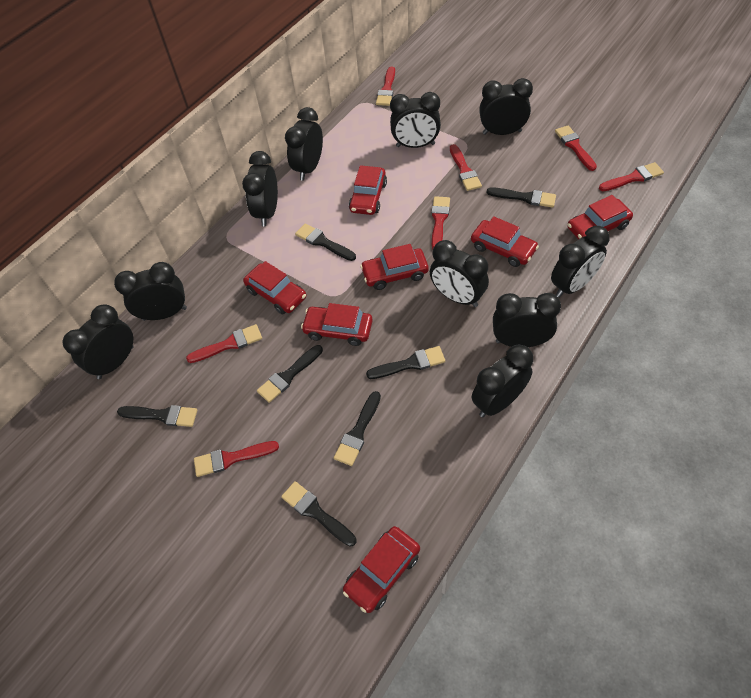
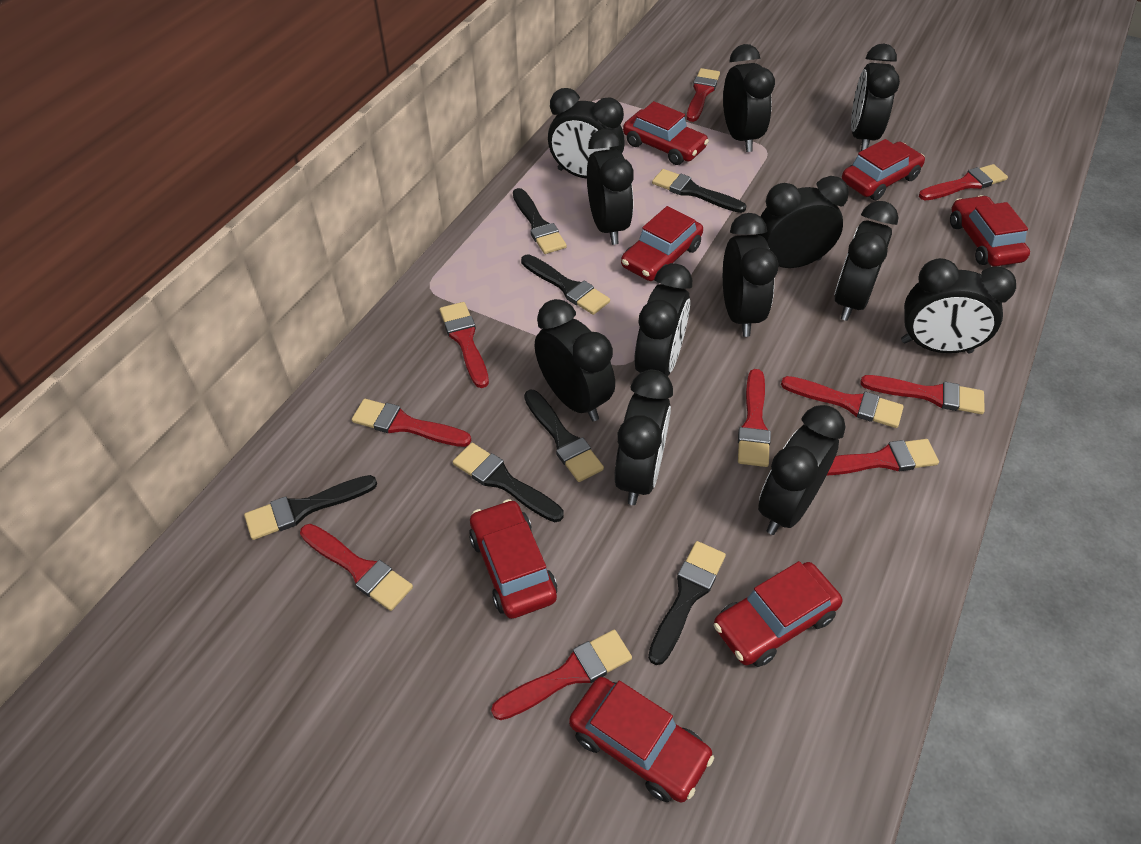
black clock: [63,304,134,379] [114,262,187,321] [242,151,278,226] [285,107,323,180] [390,92,441,148] [430,240,489,307] [472,345,533,417] [479,78,533,135] [493,293,561,347] [551,226,609,298] = 10 -> [535,299,615,421] [548,88,625,179] [587,129,634,245] [614,370,673,505] [634,263,692,377] [723,44,775,152] [723,213,779,337] [756,176,849,268] [758,405,845,535] [834,201,898,321] [851,44,900,151] [901,258,1016,353] = 12
red brush: [186,324,262,363] [194,441,279,477] [376,66,395,106] [431,196,450,249] [450,144,482,191] [555,125,597,171] [599,162,664,191] = 7 -> [300,524,413,611] [352,399,471,447] [440,302,489,388] [491,630,632,720] [687,68,720,122] [738,369,771,467] [781,376,904,428] [827,439,939,476] [860,375,985,414] [919,164,1008,200] = 10

